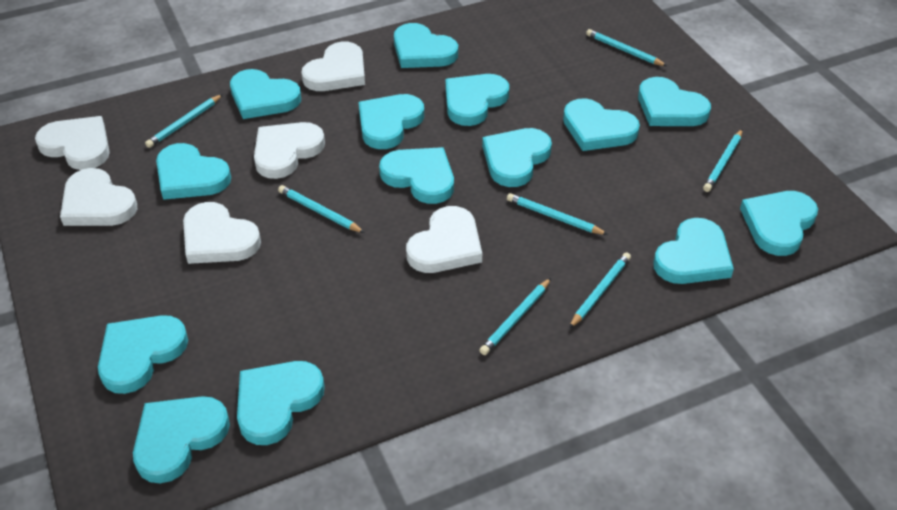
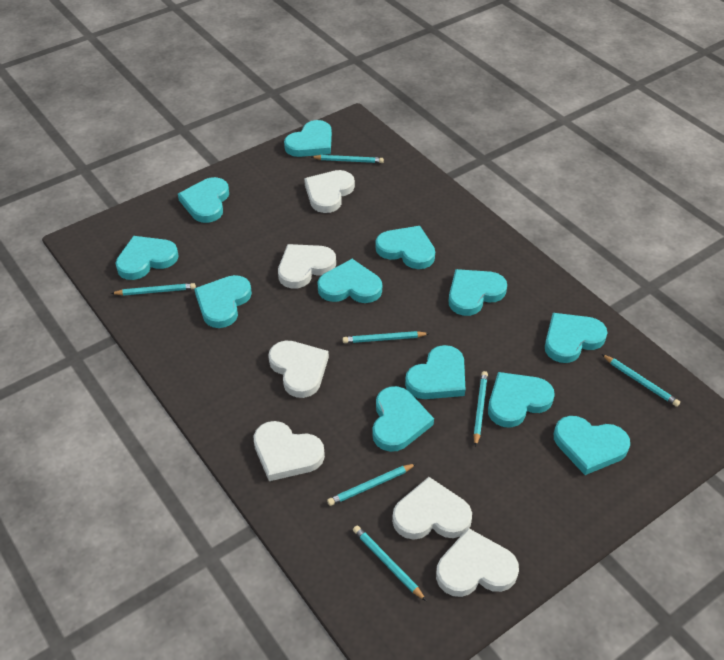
turquoise heart: [98,315,188,394] [133,396,230,484] [156,143,231,200] [230,69,301,119] [237,361,325,445] [359,94,424,149] [379,147,454,204] [394,23,458,68] [445,74,509,126] [482,128,552,187] [563,98,640,151] [638,77,711,126] [653,218,734,284] [740,191,818,256] = 14 -> [115,236,179,280] [178,177,229,223] [194,275,252,328] [284,120,332,157] [317,259,382,303] [372,386,434,452] [375,226,435,269] [405,345,465,399] [448,269,507,316] [488,372,555,428] [545,313,607,363] [554,416,630,475] = 12

